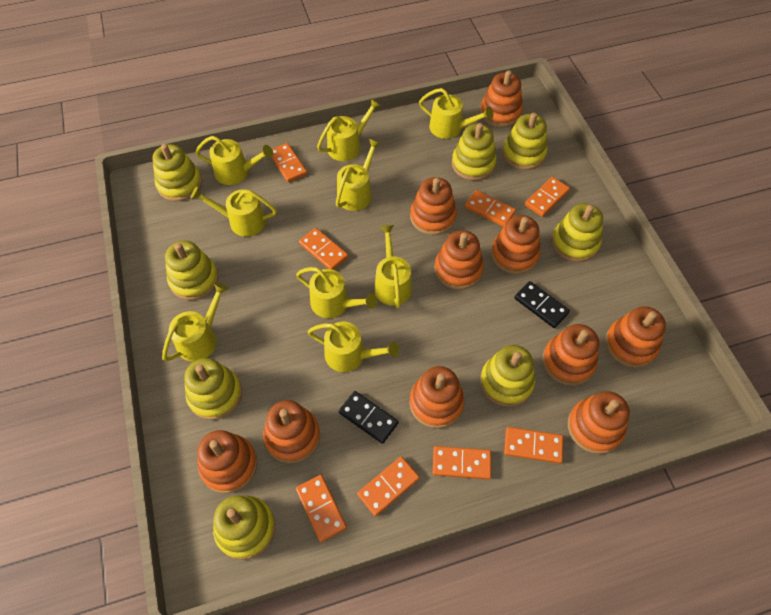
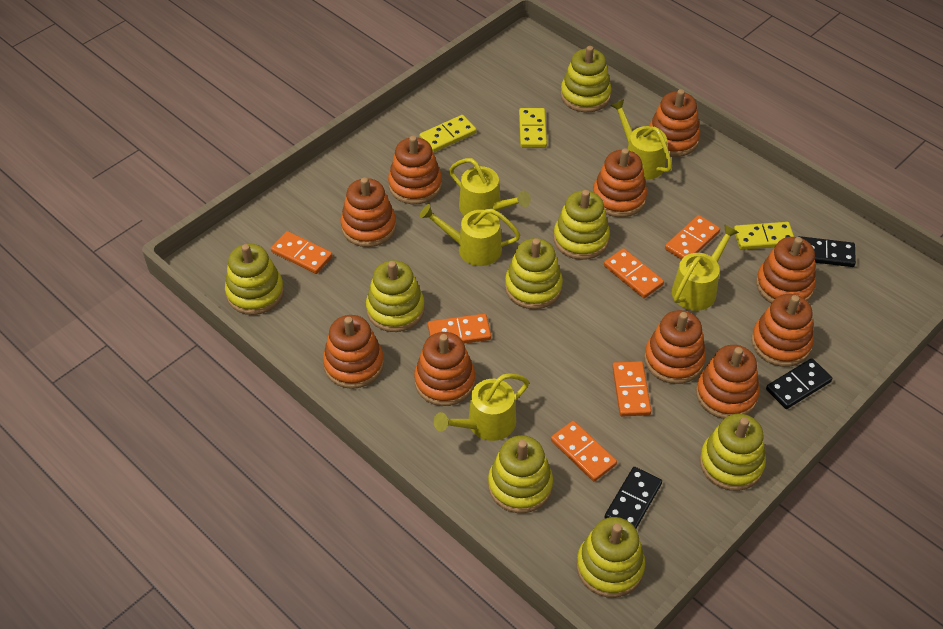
black domino: [339,391,399,444] [514,281,570,328] = 2 -> [605,467,662,529] [766,358,832,409] [798,236,856,267] = 3
orange domino: [271,143,307,182] [296,475,347,542] [299,228,348,270] [357,456,420,516] [433,446,491,479] [465,190,516,227] [504,427,563,464] [525,177,570,217] = 8 -> [271,231,333,274] [428,314,491,344] [551,421,617,482] [604,248,664,298] [612,361,651,416] [665,215,720,260] = 6
yellow domino: none = 0 -> [419,115,476,152] [519,108,547,148] [734,222,794,250] = 3
yellow watering can: [162,282,229,362] [190,187,277,237] [195,136,273,185] [296,267,378,318] [307,322,399,372] [317,98,381,161] [336,139,381,211] [374,225,412,308] [419,88,493,139] = 9 -> [420,204,520,266] [434,373,529,441] [449,158,531,216] [610,99,672,180] [672,224,739,311] = 5

